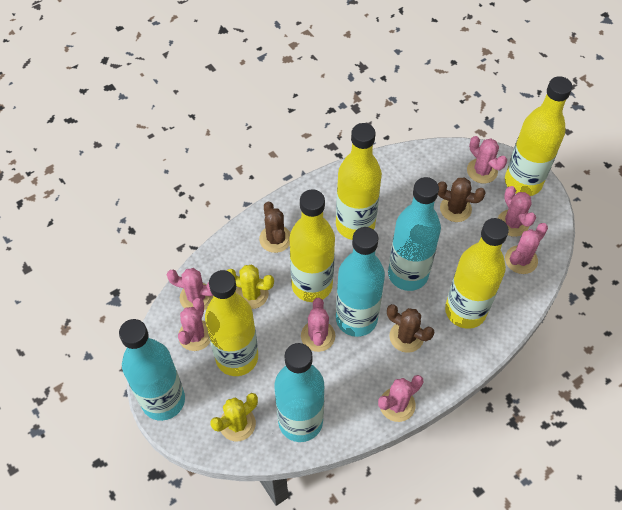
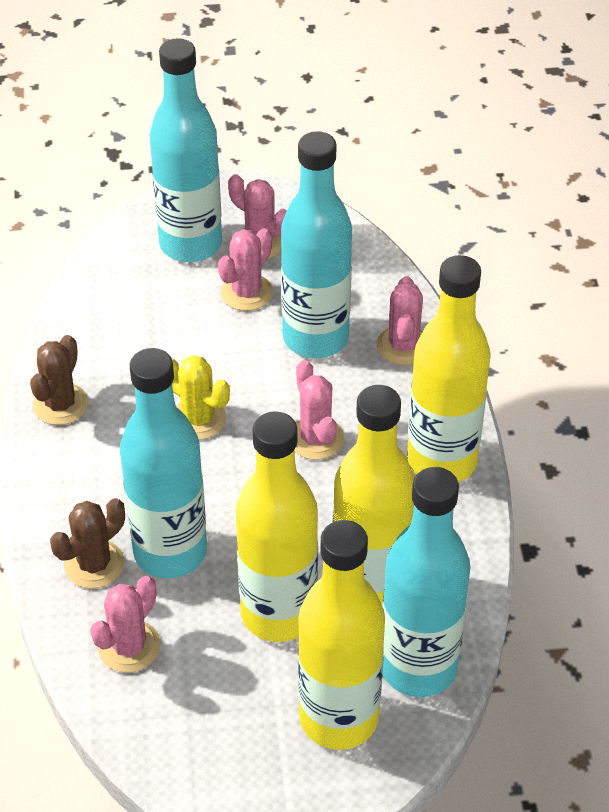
brown cactus: [259,202,290,253] [387,304,434,353] [438,177,486,222] = 3 -> [30,335,88,425] [50,498,125,589] = 2
pink cactus: [167,268,213,310] [178,298,210,351] [301,298,335,352] [378,375,423,422] [467,136,507,183] [498,186,536,237] [505,223,548,274] = 7 -> [90,576,160,673] [218,228,273,311] [228,174,287,259] [295,360,344,460] [376,276,423,365] = 5
yellow bottle: [205,270,258,376] [289,189,335,302] [336,123,382,240] [445,218,509,329] [505,76,572,196] = 5 -> [235,411,318,642] [298,520,385,750] [333,385,415,605] [407,255,491,482] = 4
yellow cactus: [211,393,258,441] [227,265,274,309] = 2 -> [172,355,230,440] = 1

